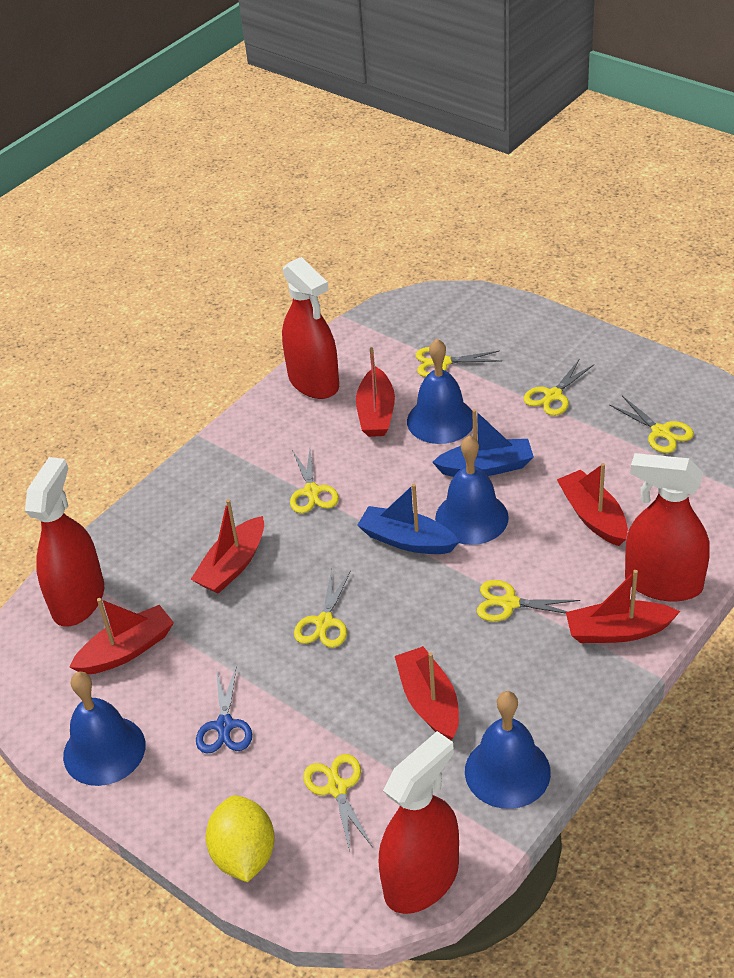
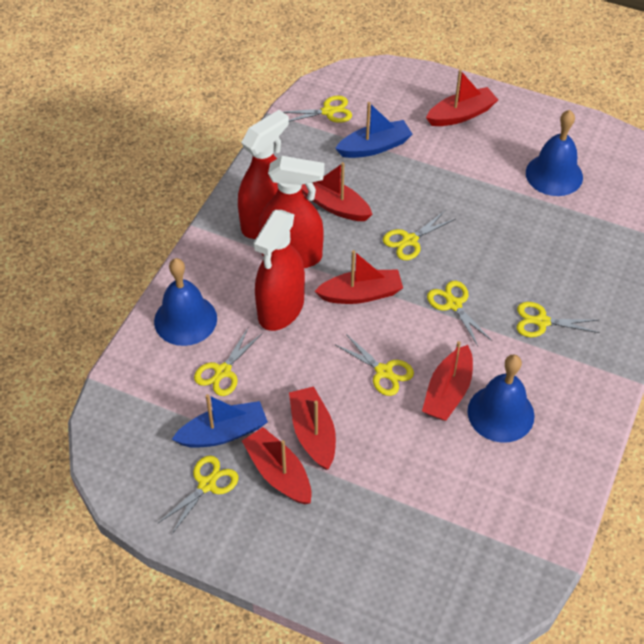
blue bell: [63,672,146,786] [407,339,473,444] [435,435,509,545] [465,691,551,809] = 4 -> [154,258,217,346] [467,354,535,443] [526,110,583,196] = 3
blue scissors: [196,664,252,754] = 1 -> none = 0
red spray bottle: [25,457,104,627] [282,257,339,399] [379,731,459,914] [625,453,710,602] = 4 -> [238,110,289,239] [254,210,305,331] [259,156,325,268] = 3
yellow lemon: [205,795,275,882] = 1 -> none = 0

